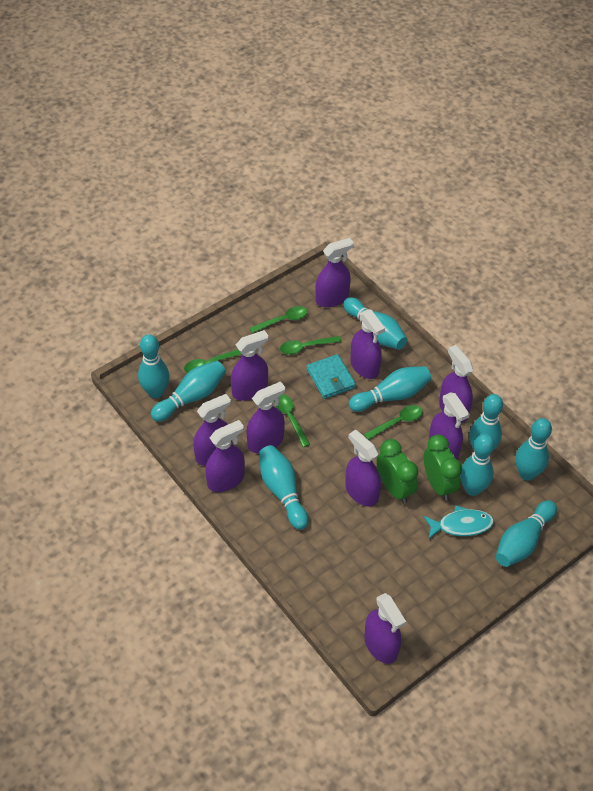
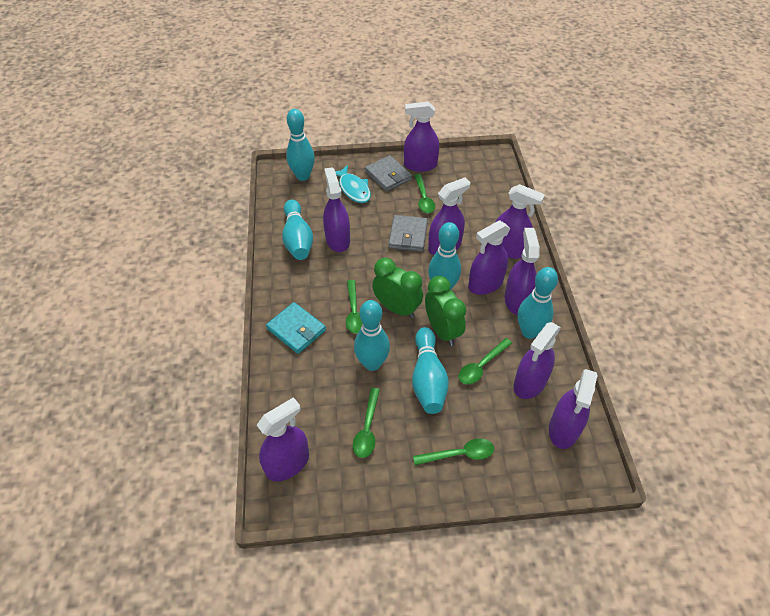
grey wallet: none = 0 -> [365,155,412,192] [388,215,428,252] = 2
purple spray bottle: [193,394,232,466] [205,420,245,492] [231,330,269,401] [247,381,285,453] [316,238,354,307] [345,430,381,507] [350,310,385,379] [364,593,406,664] [429,392,470,459] [439,345,473,423] = 10 -> [257,397,309,481] [323,167,350,252] [404,101,439,172] [428,177,470,255] [468,220,510,295] [495,184,545,259] [505,228,540,315] [513,322,561,399] [549,369,598,449] = 9
turquoise bowling pin: [138,334,169,398] [151,361,226,422] [260,445,308,530] [343,297,407,350] [349,366,432,412] [460,434,495,496] [469,394,503,451] [496,500,557,567] [515,418,552,481] = 9 -> [282,199,313,260] [286,109,315,181] [354,300,390,371] [412,327,449,414] [428,222,461,289] [518,267,558,339] = 6

